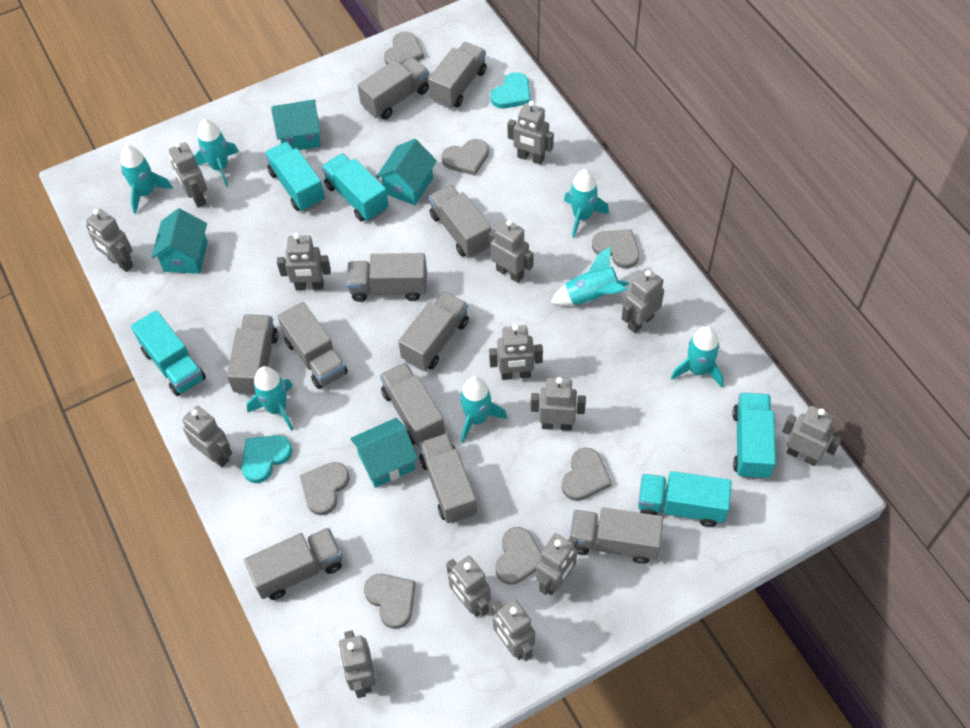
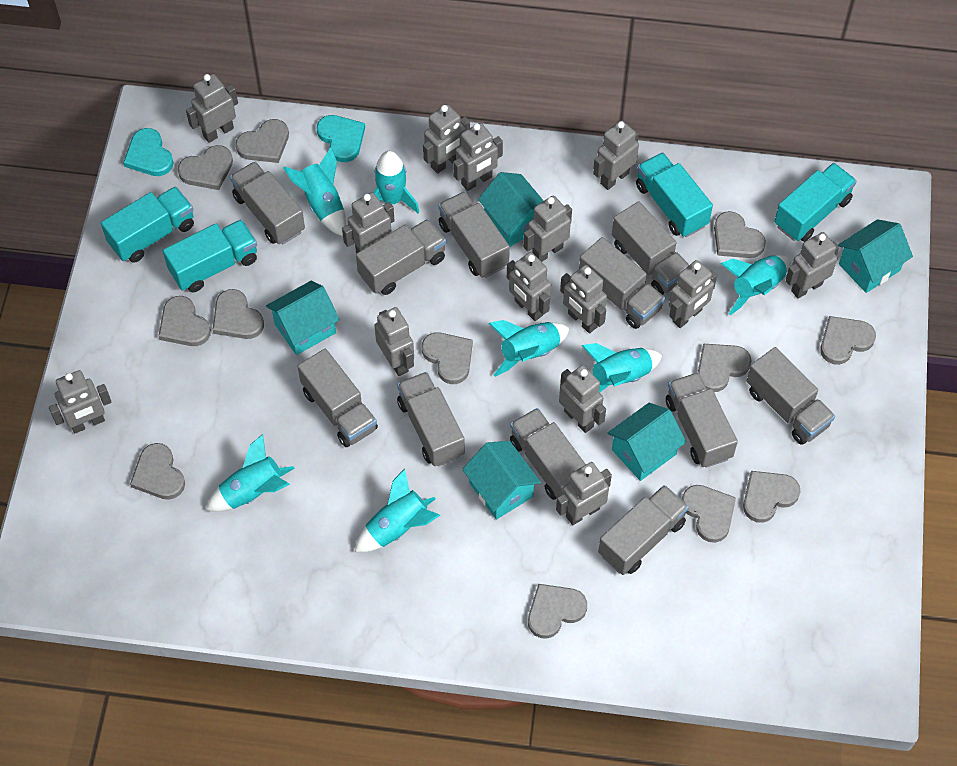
grey heart: [300,462,350,515] [364,574,416,629] [384,32,424,65] [442,139,489,176] [496,527,541,585] [562,447,612,501] [592,229,639,269] = 7 -> [130,443,185,500] [159,296,211,346] [178,145,233,190] [213,289,264,339] [236,119,289,163] [422,332,473,384] [528,584,587,639] [682,485,736,543] [698,344,752,392] [714,211,766,258] [743,471,800,523] [820,316,876,365] = 12
turquoise house: [151,208,208,274] [271,99,321,150] [350,418,418,488] [376,139,437,205] = 4 -> [266,280,340,355] [462,441,541,520] [478,172,544,247] [608,403,686,481] [838,219,913,293] = 5
turquoise truck: [131,310,206,396] [265,142,325,212] [322,153,389,222] [638,471,732,527] [732,393,776,480] = 5 -> [101,186,194,263] [163,220,257,292] [636,152,713,237] [774,163,857,242] = 4

